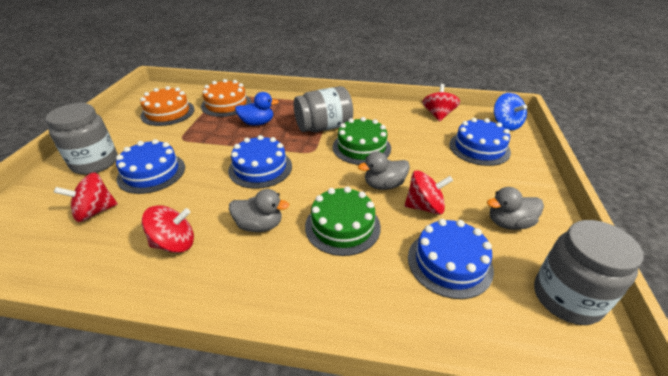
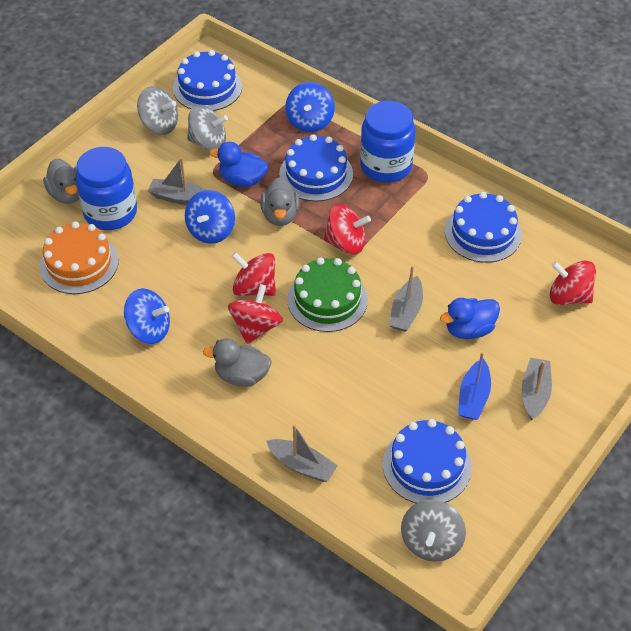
blue boat: none = 0 -> [458,352,491,420] = 1
blue duck: [235,92,279,126] = 1 -> [209,142,268,187] [440,298,500,339] = 2
blue jar: none = 0 -> [76,147,137,230] [360,101,415,183] = 2
blue spinning top: [494,93,527,130] = 1 -> [124,288,170,344] [185,190,235,244] [286,82,335,132] = 3
green cake: [305,186,381,256] [333,117,391,165] = 2 -> [287,257,368,332] = 1
grey boat: none = 0 -> [148,158,206,205] [266,425,338,482] [389,266,423,332] [522,358,552,420] = 4
grey jar: [45,103,118,175] [294,86,353,132] [534,220,643,325] = 3 -> none = 0
grey spinning top: none = 0 -> [137,86,178,135] [187,105,228,151] [401,500,466,562] = 3
orange cake: [140,86,195,126] [201,79,252,117] = 2 -> [39,221,119,294] = 1

